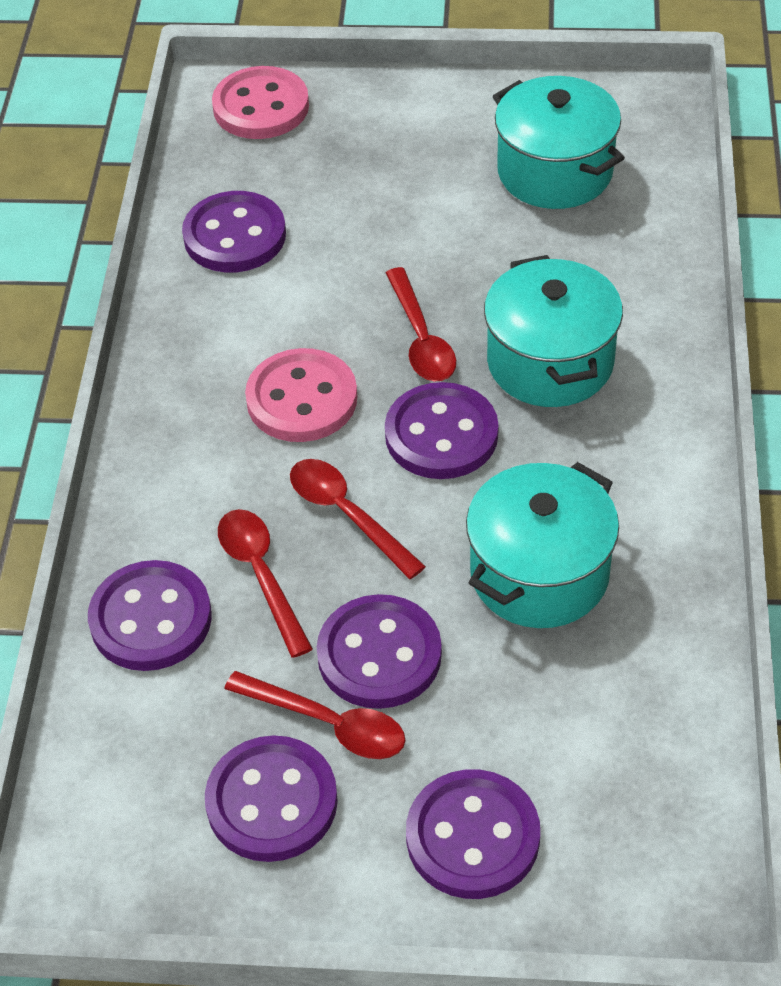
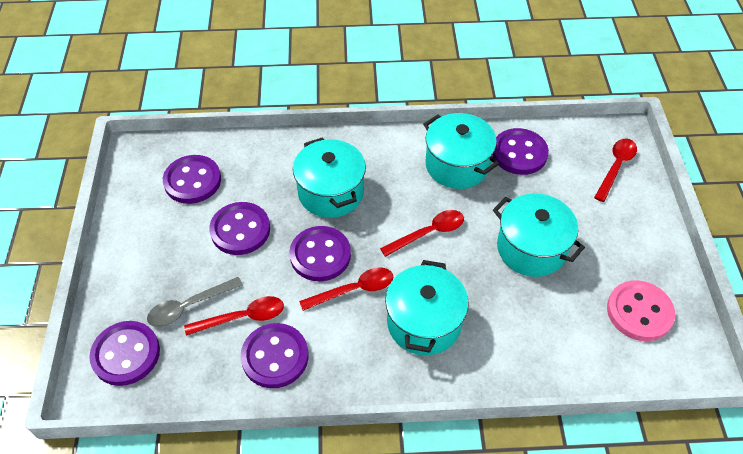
grey spoon: none = 0 -> [147,277,243,327] = 1
pink button: [212,66,309,139] [245,348,357,442] = 2 -> [607,280,675,341] = 1
turquoise pot: [466,462,619,628] [484,255,623,407] [493,76,625,209] = 3 -> [293,137,366,218] [385,260,469,355] [423,113,499,189] [493,193,585,277] = 4

